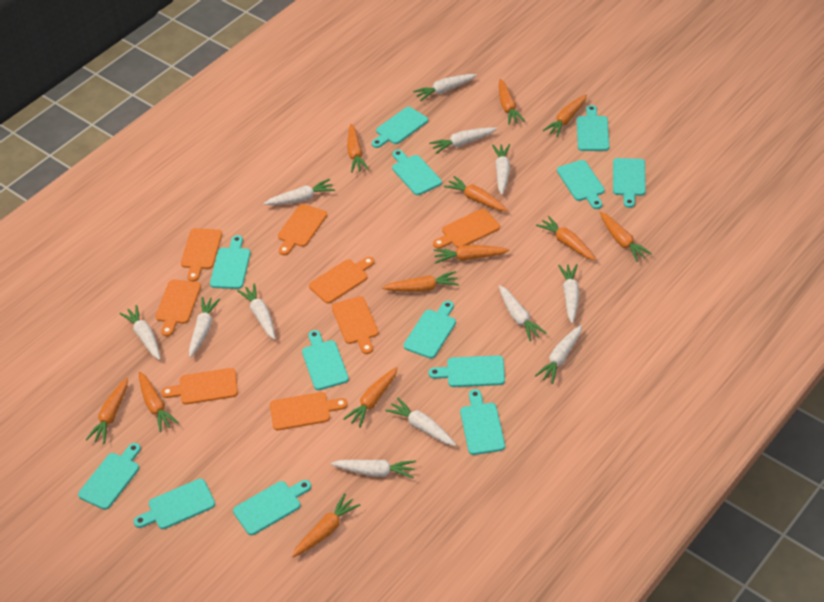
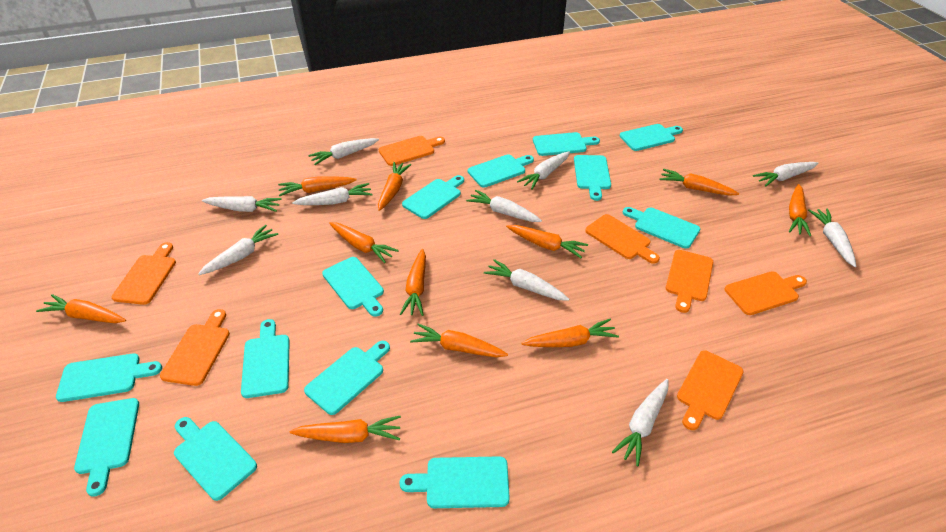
orange carrot: [86,378,128,444] [139,371,179,432] [291,494,360,558] [343,367,398,428] [347,124,369,173] [382,271,459,292] [433,245,510,263] [444,176,508,211] [499,79,525,125] [536,216,596,261] [543,94,587,137] [600,212,652,262] = 12 -> [36,294,126,323] [278,176,357,196] [290,416,401,443] [329,222,399,263] [378,162,411,211] [400,249,426,316] [410,323,508,357] [506,225,588,258] [521,319,619,347] [660,169,739,196] [789,184,811,236] = 11
orange cutting board: [156,280,201,337] [161,368,238,404] [181,228,222,282] [270,392,348,430] [278,204,327,256] [309,257,374,304] [332,296,378,354] [433,209,500,249] = 8 -> [112,242,176,305] [160,309,230,386] [379,136,445,166] [585,214,660,264] [666,250,713,313] [677,350,744,430] [725,271,807,315] = 7
white carrot: [119,305,160,360] [189,297,220,358] [237,283,275,340] [263,179,335,205] [331,460,416,479] [385,397,456,446] [413,74,477,101] [429,127,497,154] [492,144,510,195] [499,285,547,341] [535,325,582,384] [558,264,579,324] = 12 -> [198,225,278,275] [202,196,282,212] [292,183,373,205] [308,138,379,165] [466,190,542,222] [484,259,569,301] [517,151,570,190] [612,379,668,466] [753,162,819,187] [808,209,856,267] = 10

